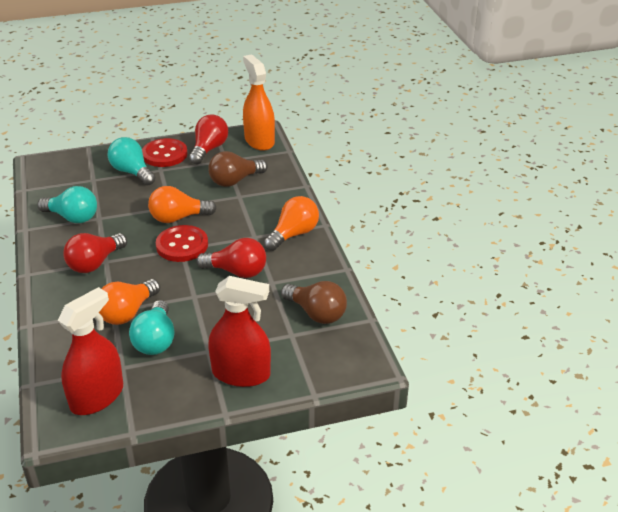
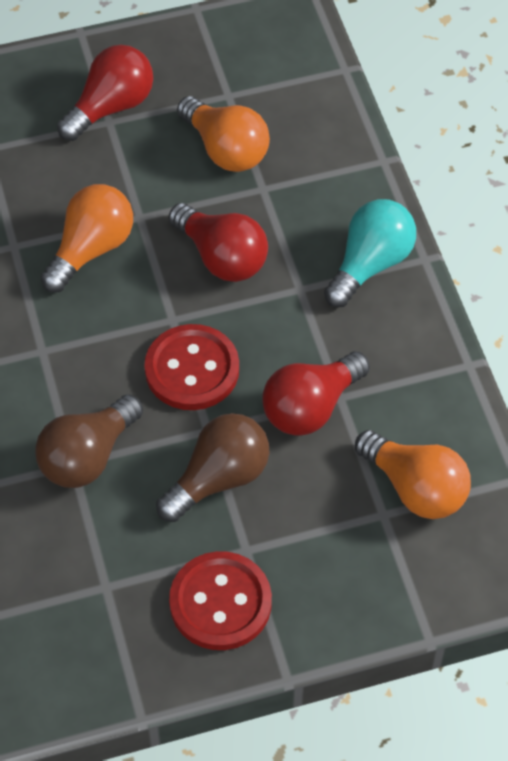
orange spray bottle: [243,54,275,151] = 1 -> none = 0
red spray bottle: [58,287,123,415] [208,276,271,387] = 2 -> none = 0
turquoise light bulb: [37,186,97,223] [108,137,156,185] [129,300,175,355] = 3 -> [324,199,416,307] = 1

